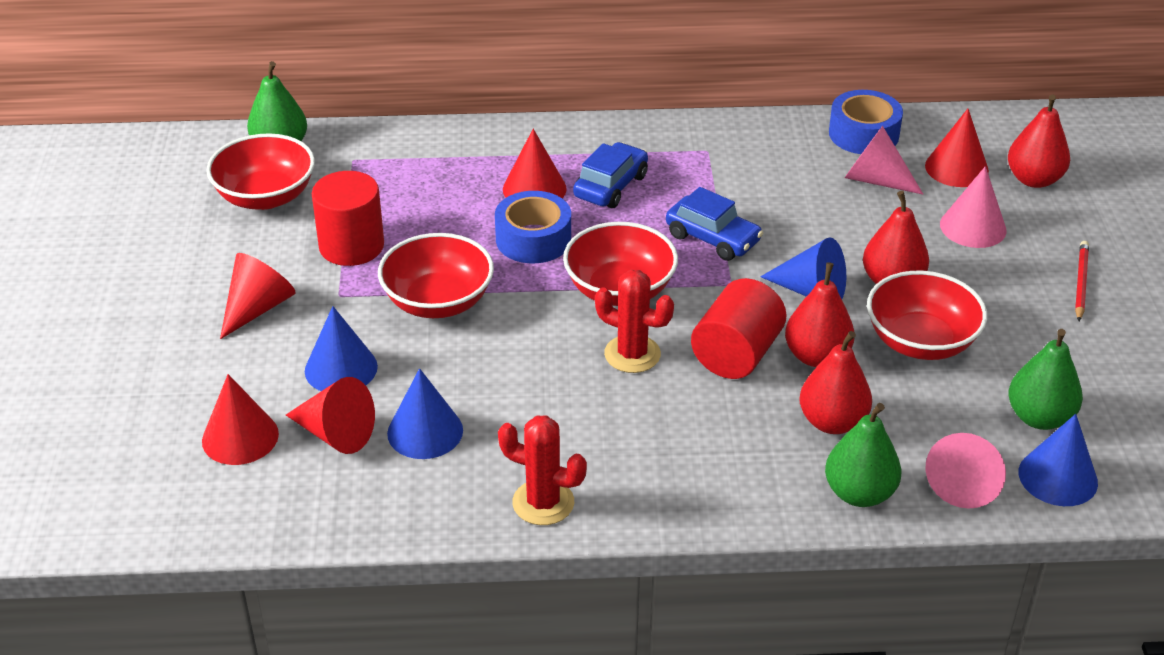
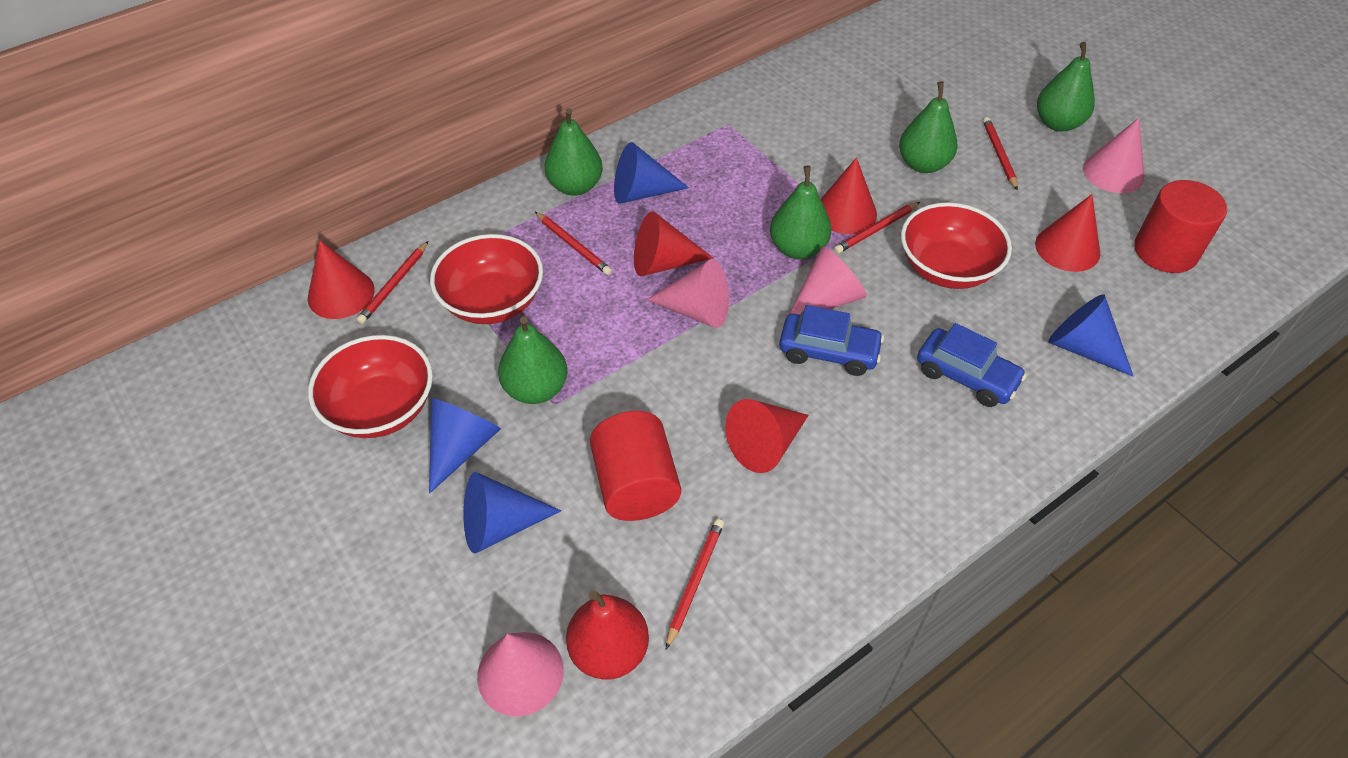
blue tape: [495,191,571,263] [829,90,903,154] = 2 -> none = 0
green pear: [247,61,307,141] [825,403,901,507] [1009,329,1083,430] = 3 -> [498,316,567,404] [545,108,603,196] [770,166,832,259] [899,81,957,173] [1037,42,1095,131] = 5
pink cone: [845,126,923,194] [926,433,1006,509] [940,166,1007,248] = 3 -> [477,632,564,716] [647,260,729,328] [790,247,867,315] [1083,118,1144,193] = 4
red bowl: [206,133,315,210] [378,233,494,318] [563,222,678,306] [867,271,987,360] = 4 -> [308,335,433,438] [430,234,543,324] [901,202,1012,289] = 3
red cactus: [498,415,587,525] [595,270,674,373] = 2 -> none = 0
red pear: [785,262,855,367] [800,331,872,434] [863,191,929,284] [1008,95,1070,188] = 4 -> [566,590,649,680] = 1
red pencil: [1075,241,1089,321] = 1 -> [357,241,428,324] [535,212,612,275] [666,519,724,649] [834,202,920,253] [983,117,1018,190] = 5

